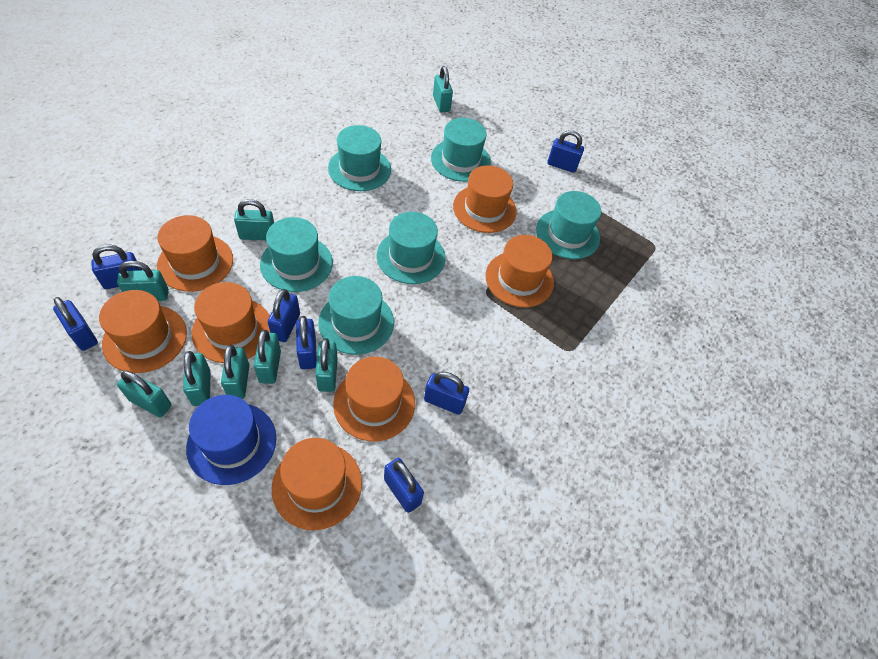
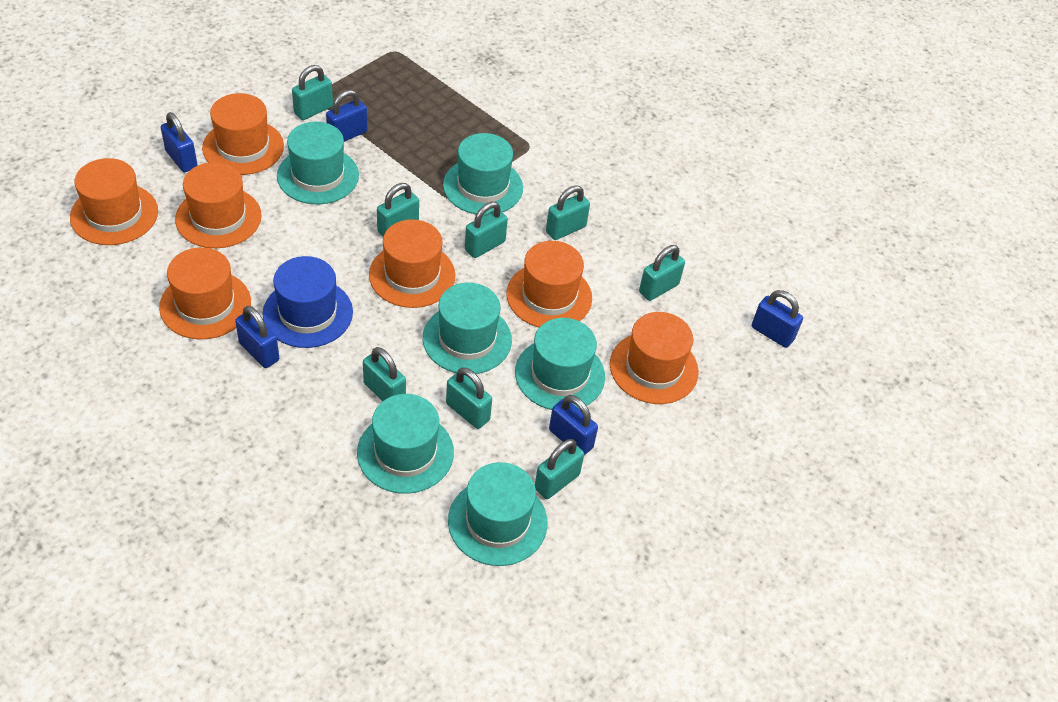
blue padlock: [53,297,98,351] [91,244,141,289] [268,289,300,342] [296,316,317,369] [384,458,424,513] [424,372,469,415] [547,130,584,173] = 7 -> [161,112,197,172] [235,306,279,368] [326,90,367,142] [549,395,598,455] [752,290,803,348] = 5

